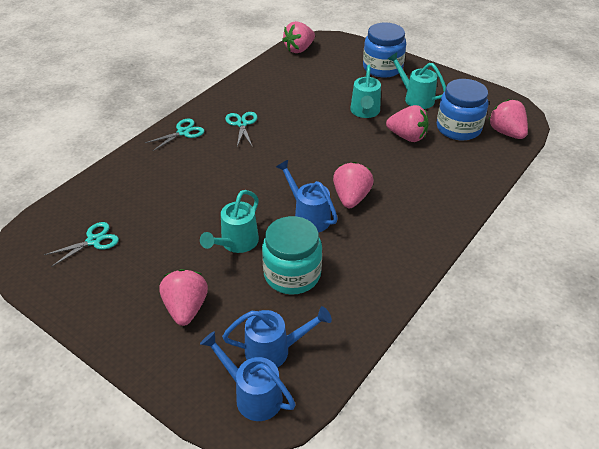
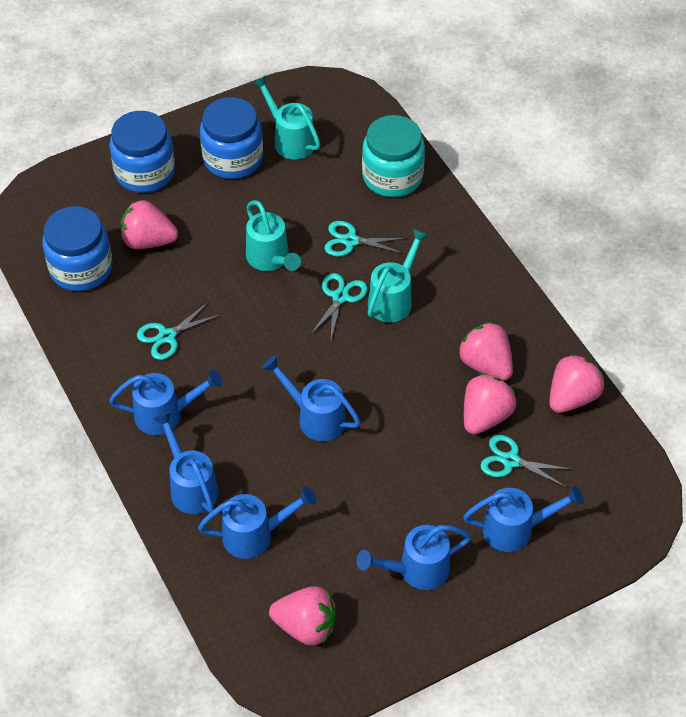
blue jar: [363,23,406,78] [437,79,488,140] = 2 -> [42,206,112,291] [110,111,175,193] [200,97,263,179] = 3
blue watering can: [200,331,296,421] [222,306,332,368] [276,160,338,233] = 3 -> [109,370,223,435] [153,411,219,514] [198,487,317,559] [262,355,361,441] [356,525,471,590] [463,486,584,552] = 6
turquoise scissors: [44,222,119,267] [145,119,205,151] [225,112,258,147] = 3 -> [137,302,220,360] [310,273,368,339] [324,221,406,256] [480,435,572,487] = 4

